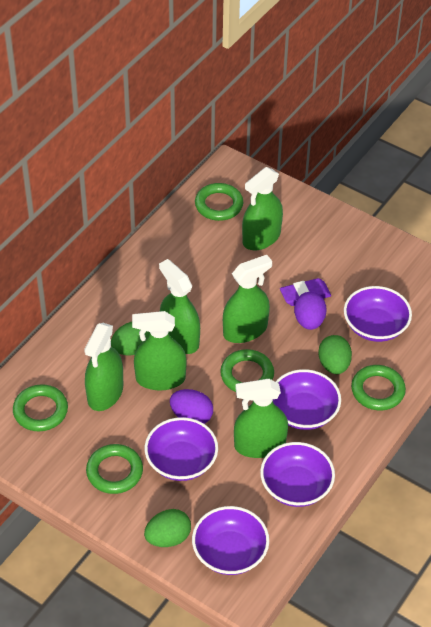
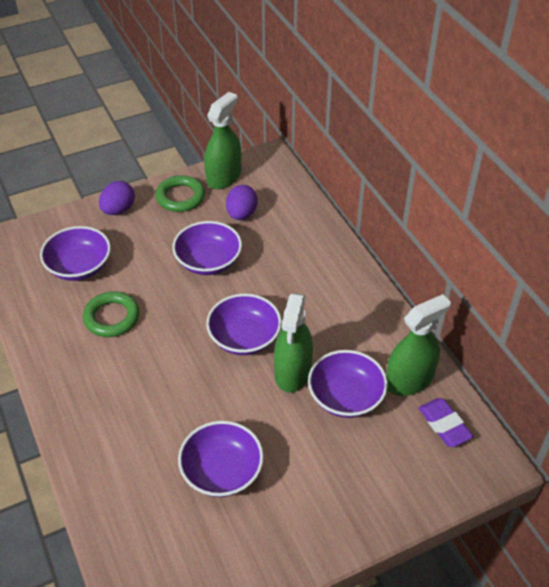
green egg: [111,322,150,355] [144,509,191,547] [318,335,352,374] = 3 -> none = 0
green ring: [13,384,68,432] [86,444,143,494] [195,183,243,221] [220,349,274,392] [351,365,406,410] = 5 -> [83,291,139,337] [155,175,205,212] = 2
green spray bottle: [84,323,123,411] [132,311,187,391] [159,259,200,354] [223,255,272,343] [234,379,288,458] [242,167,283,250] = 6 -> [204,92,241,189] [274,293,313,392] [386,294,451,396] = 3

